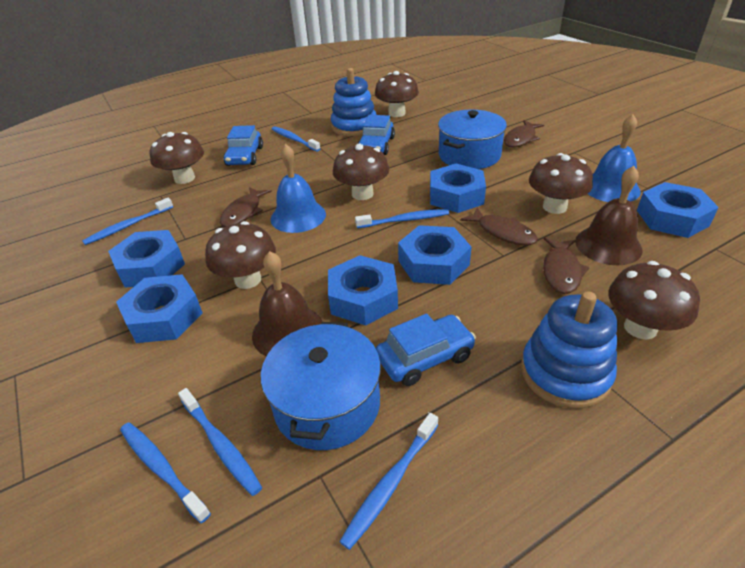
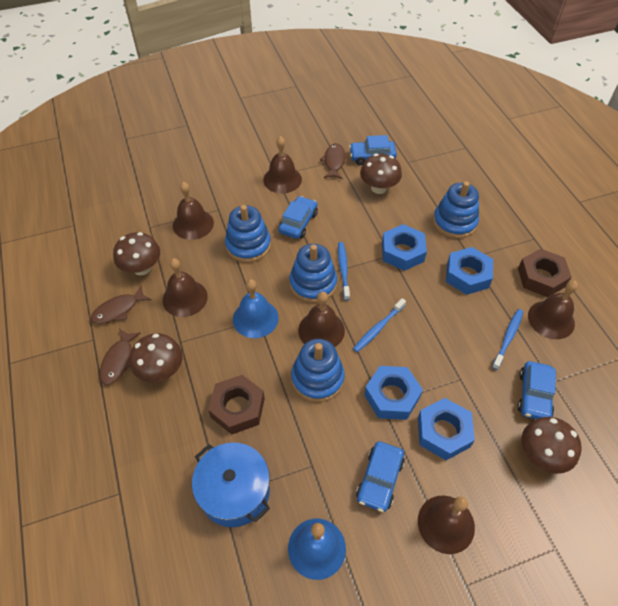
blue car: [224,125,263,166] [358,115,395,155] [376,314,476,386] = 3 -> [279,196,318,239] [349,135,397,165] [356,441,405,512] [517,361,556,419] = 4
blue nut: [108,230,185,287] [116,274,202,343] [328,255,398,326] [398,225,471,285] [430,164,486,213] [637,182,719,238] = 6 -> [364,366,423,420] [382,224,427,271] [418,398,475,460] [446,247,493,295] = 4
blue pot: [261,322,381,450] [438,110,507,169] = 2 -> [192,442,270,527] = 1
blue stacking toy: [331,68,377,136] [521,291,617,409] = 2 -> [225,205,271,263] [289,244,337,303] [291,339,345,402] [433,181,479,239] = 4
blue toothbrush: [82,198,173,245] [120,422,211,523] [178,388,262,496] [272,126,320,152] [339,413,438,550] [355,209,449,228] = 6 -> [338,242,350,301] [353,298,406,352] [492,309,523,370] = 3
brown bell: [252,251,323,356] [575,166,642,265] = 2 -> [163,258,208,317] [173,182,214,240] [263,136,302,193] [298,292,345,347] [418,495,475,554] [528,280,578,339] = 6
brown fish: [220,187,272,227] [460,207,538,246] [504,120,544,148] [543,237,590,294] = 4 -> [90,286,151,324] [99,329,141,385] [320,143,345,179] = 3
brown mushroom: [150,132,204,184] [205,221,276,289] [333,144,389,200] [375,71,419,117] [529,153,593,214] [609,261,700,339] = 6 -> [113,232,160,275] [130,333,183,382] [360,154,402,194] [521,417,582,474] = 4
brown nut: none = 0 -> [208,375,265,435] [518,249,572,297] = 2

